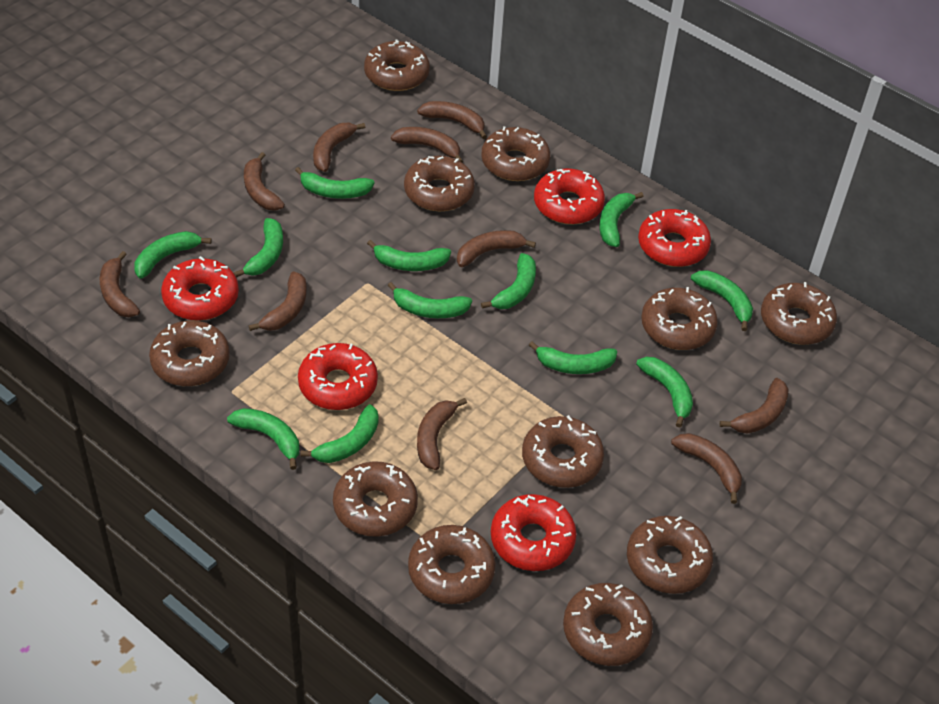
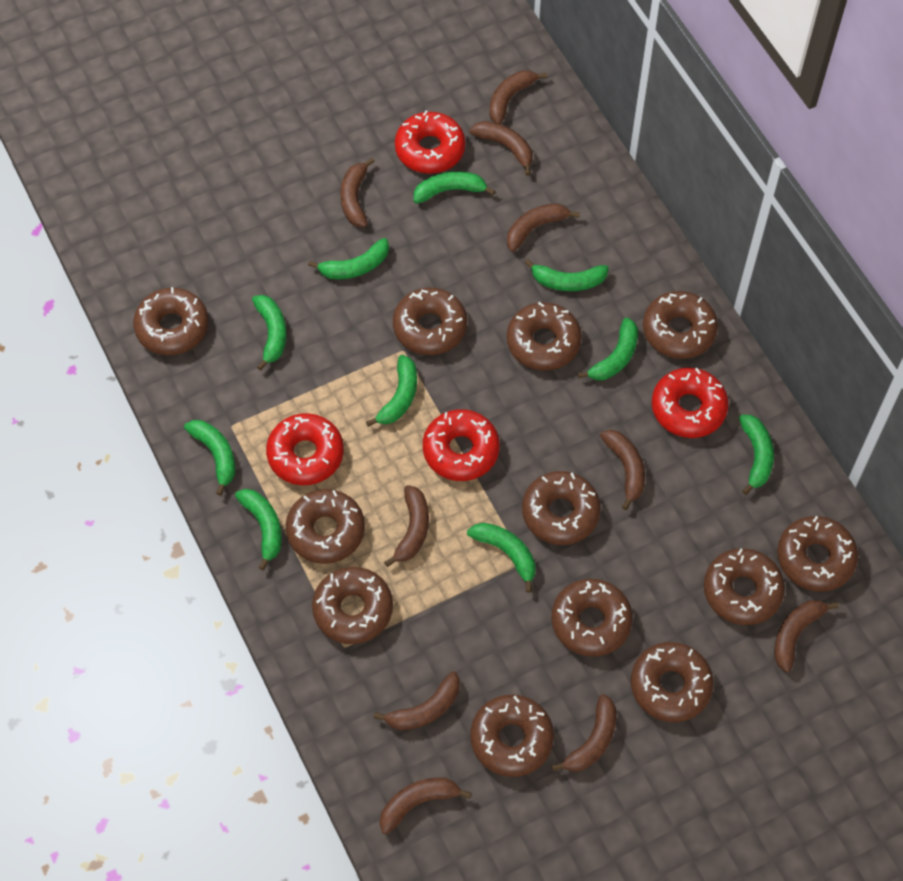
brown donut: [149,320,230,386] [333,461,418,537] [364,40,430,91] [404,156,475,211] [408,525,496,604] [481,126,551,181] [522,415,604,488] [563,583,653,666] [627,516,713,594] [641,287,718,350] [761,282,837,345] = 11 -> [133,287,208,355] [285,489,365,564] [312,567,393,644] [393,288,467,355] [470,695,554,777] [507,302,582,371] [522,471,601,545] [551,579,633,657] [631,642,714,722] [643,291,718,359] [704,548,785,625] [777,516,858,592] = 12
green banana: [134,231,211,279] [227,408,299,470] [234,218,283,277] [295,167,374,199] [301,404,379,463] [367,240,451,271] [387,282,472,318] [481,253,536,309] [529,341,617,374] [599,192,644,247] [636,357,693,428] [691,270,753,331] = 12 -> [184,420,235,496] [235,489,282,570] [252,295,287,370] [308,238,389,279] [366,355,417,427] [414,171,495,204] [467,523,536,592] [524,259,609,291] [578,317,638,380] [739,415,774,495] = 10
red donut: [161,256,239,321] [298,343,378,410] [491,494,577,571] [534,168,605,224] [638,209,711,267] = 5 -> [266,413,344,485] [395,111,465,174] [423,409,500,481] [652,368,729,438] = 4

